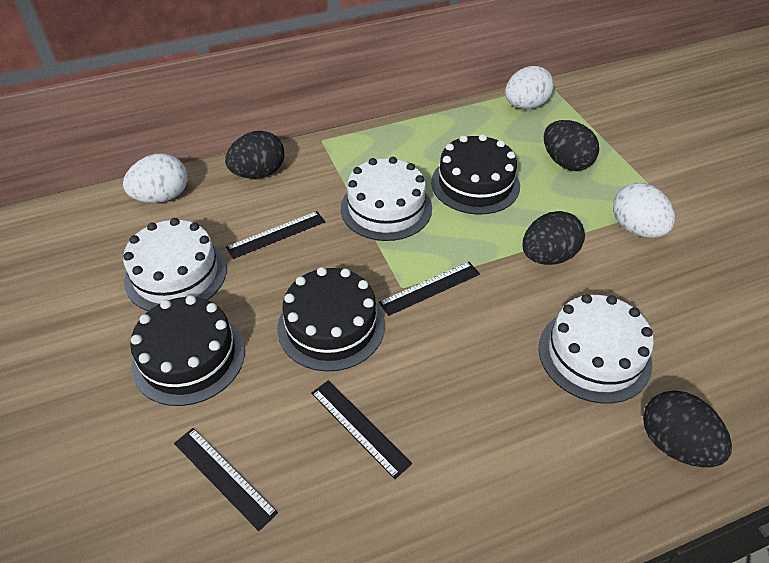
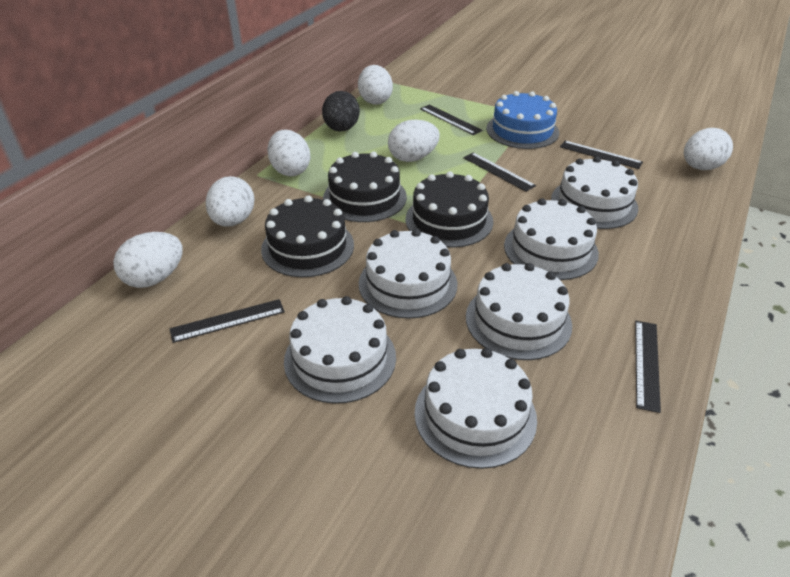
black egg: [225,131,285,179] [522,211,585,265] [544,120,599,171] [643,390,732,467] = 4 -> [322,91,360,131] = 1
black ruler: [174,428,278,531] [226,211,325,259] [311,380,412,479] [378,262,480,316] = 4 -> [170,299,285,343] [420,104,482,135] [463,152,536,192] [560,141,643,169] [635,321,661,413] = 5
blue cake: none = 0 -> [486,91,559,149] = 1
white cake: [123,218,227,311] [341,157,432,241] [539,294,654,403] = 3 -> [284,296,396,404] [359,229,457,319] [415,348,537,469] [466,263,572,360] [504,198,599,280] [551,156,638,229] = 6
white egg: [123,153,188,203] [505,66,554,109] [613,183,675,238] = 3 -> [113,232,183,288] [206,176,254,227] [267,130,311,176] [358,65,393,105] [388,120,440,162] [684,128,733,170] = 6

